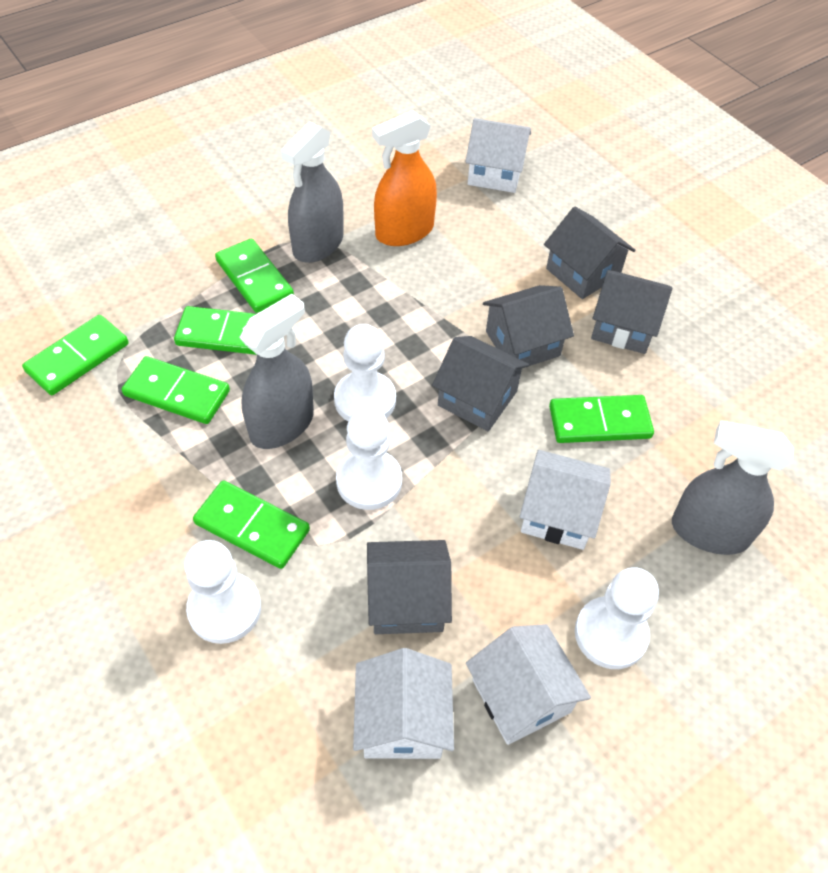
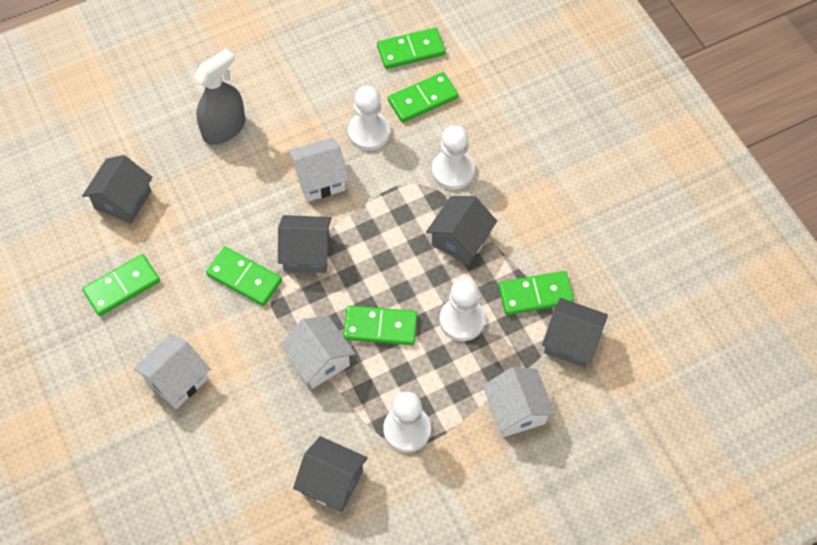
grey spray bottle: [239,294,314,449] [281,122,344,263] [672,421,794,555] = 3 -> [194,48,245,145] = 1
orange spray bottle: [372,110,437,246] = 1 -> none = 0

